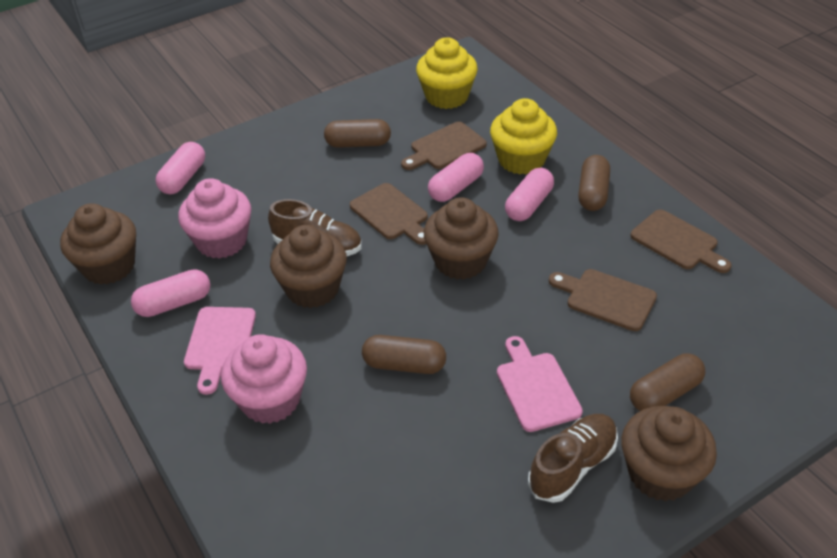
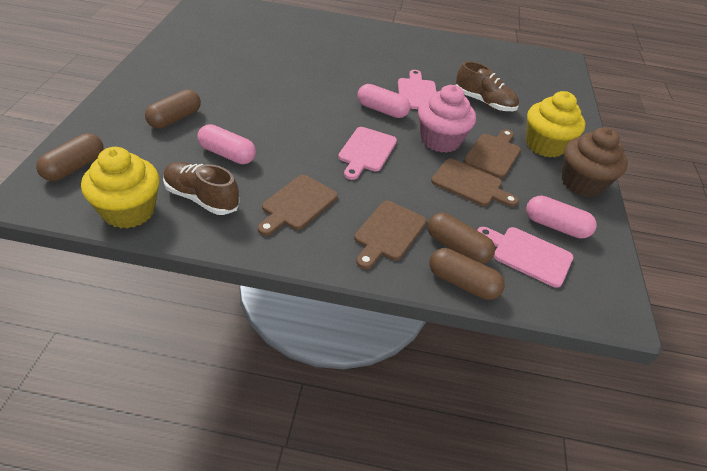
brown cupcake: [60,203,136,285] [270,225,347,308] [424,197,499,280] [621,406,717,502] = 4 -> [562,127,628,197] = 1
pink capsule: [131,269,210,317] [156,142,205,194] [428,153,484,202] [505,168,554,221] = 4 -> [197,124,256,164] [358,84,410,118] [526,196,597,239] = 3
pink cupcake: [178,178,251,259] [221,334,307,424] = 2 -> [418,85,476,153] = 1
pink cutting board: [184,307,256,395] [497,336,583,432] = 2 -> [338,127,397,180] [398,70,437,109] [477,227,573,288] = 3

